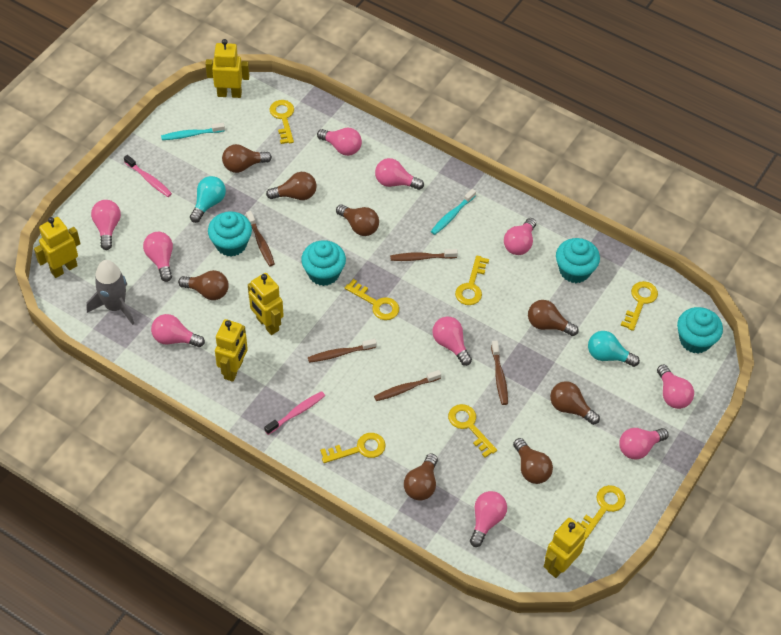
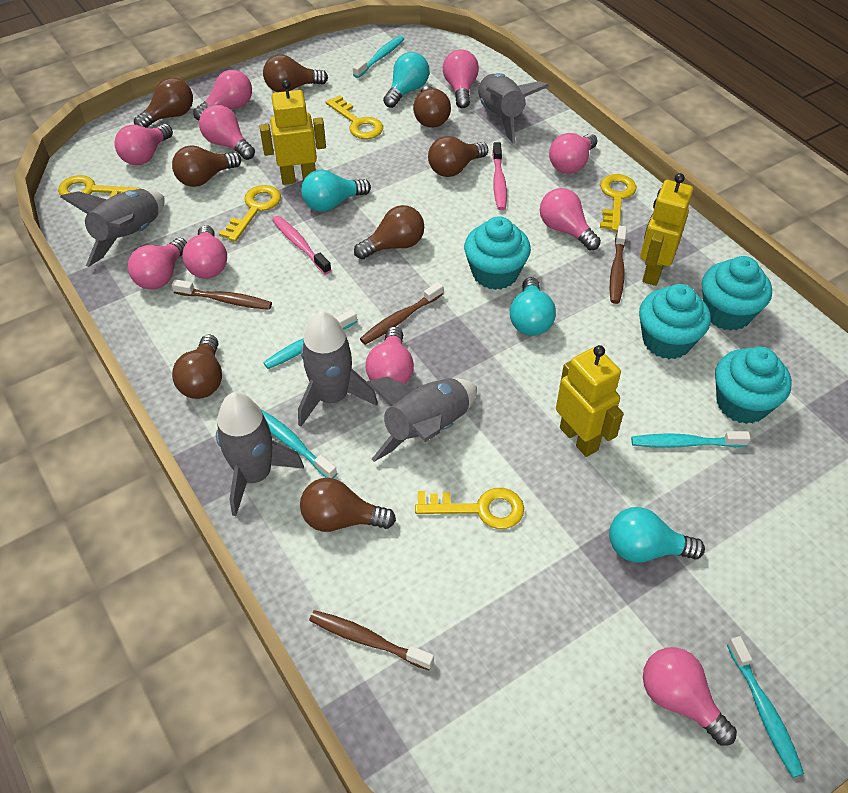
brown toothbrush: [246,211,275,266] [308,339,377,363] [374,370,441,401] [390,249,458,261] [491,341,508,405] = 5 -> [172,279,272,310] [309,610,434,670] [360,282,443,345] [610,226,626,304] = 4
grey rocket: [87,260,134,325] = 1 -> [60,189,165,267] [216,392,304,516] [298,311,378,427] [366,377,477,462] [478,73,549,144] = 5
turquoise light bulb: [190,176,226,223] [588,331,640,367] = 2 -> [301,170,371,212] [383,52,430,108] [510,277,556,336] [609,507,705,563] = 4
turquoise toothbrush: [161,123,225,140] [431,189,476,235] = 2 -> [261,409,337,478] [263,309,357,369] [353,36,404,78] [631,431,751,448] [727,636,804,778] = 5
yellow key: [269,100,294,144] [320,433,386,463] [345,279,399,320] [448,404,497,458] [455,255,489,305] [581,485,626,539] [621,281,658,331] = 7 -> [58,175,141,198] [219,185,281,242] [326,95,383,139] [415,488,524,529] [600,174,636,231] = 5
yellow robot: [34,217,80,278] [205,39,250,98] [215,319,248,382] [248,273,284,335] [544,518,586,578] = 5 -> [259,80,326,185] [556,345,624,457] [640,173,693,286] = 3

